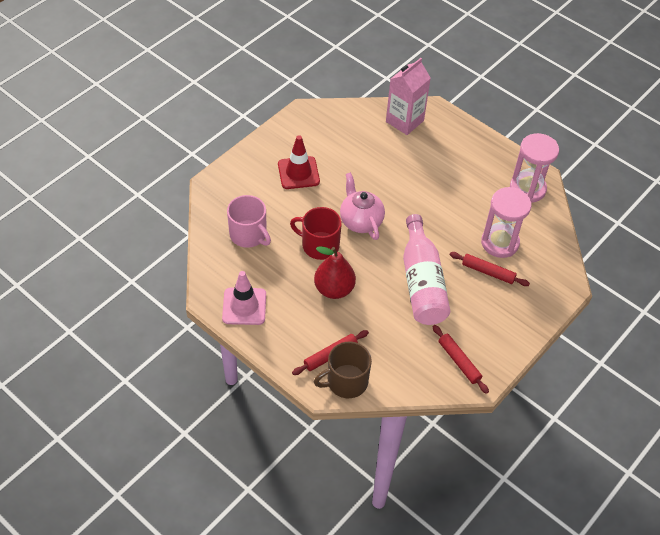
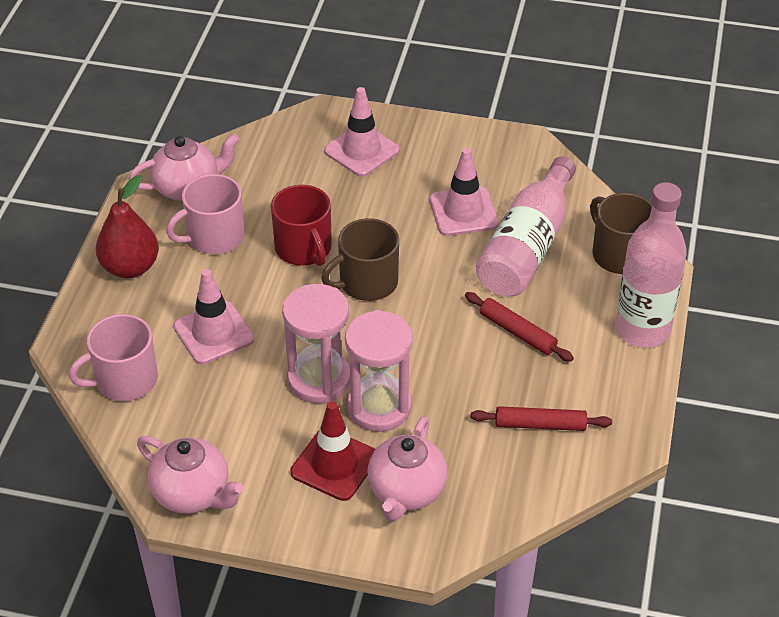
brown mug: [314,342,372,398] = 1 -> [321,218,399,301] [590,193,652,274] = 2
pink bottle: [403,214,451,325] = 1 -> [476,156,576,296] [615,182,687,348] = 2
pink carton: [386,58,431,135] = 1 -> none = 0
pink mug: [227,195,271,248] = 1 -> [69,314,158,401] [166,174,245,254] = 2
pink teapot: [340,172,385,240] = 1 -> [129,133,239,201] [137,436,243,514] [367,416,448,522] = 3
pink traffic cone: [222,271,266,325] = 1 -> [173,269,255,364] [324,87,399,177] [430,148,498,236] = 3
red rolling pin: [292,330,369,375] [433,325,489,394] [449,252,530,286] = 3 -> [465,292,574,362] [471,406,612,431] = 2

